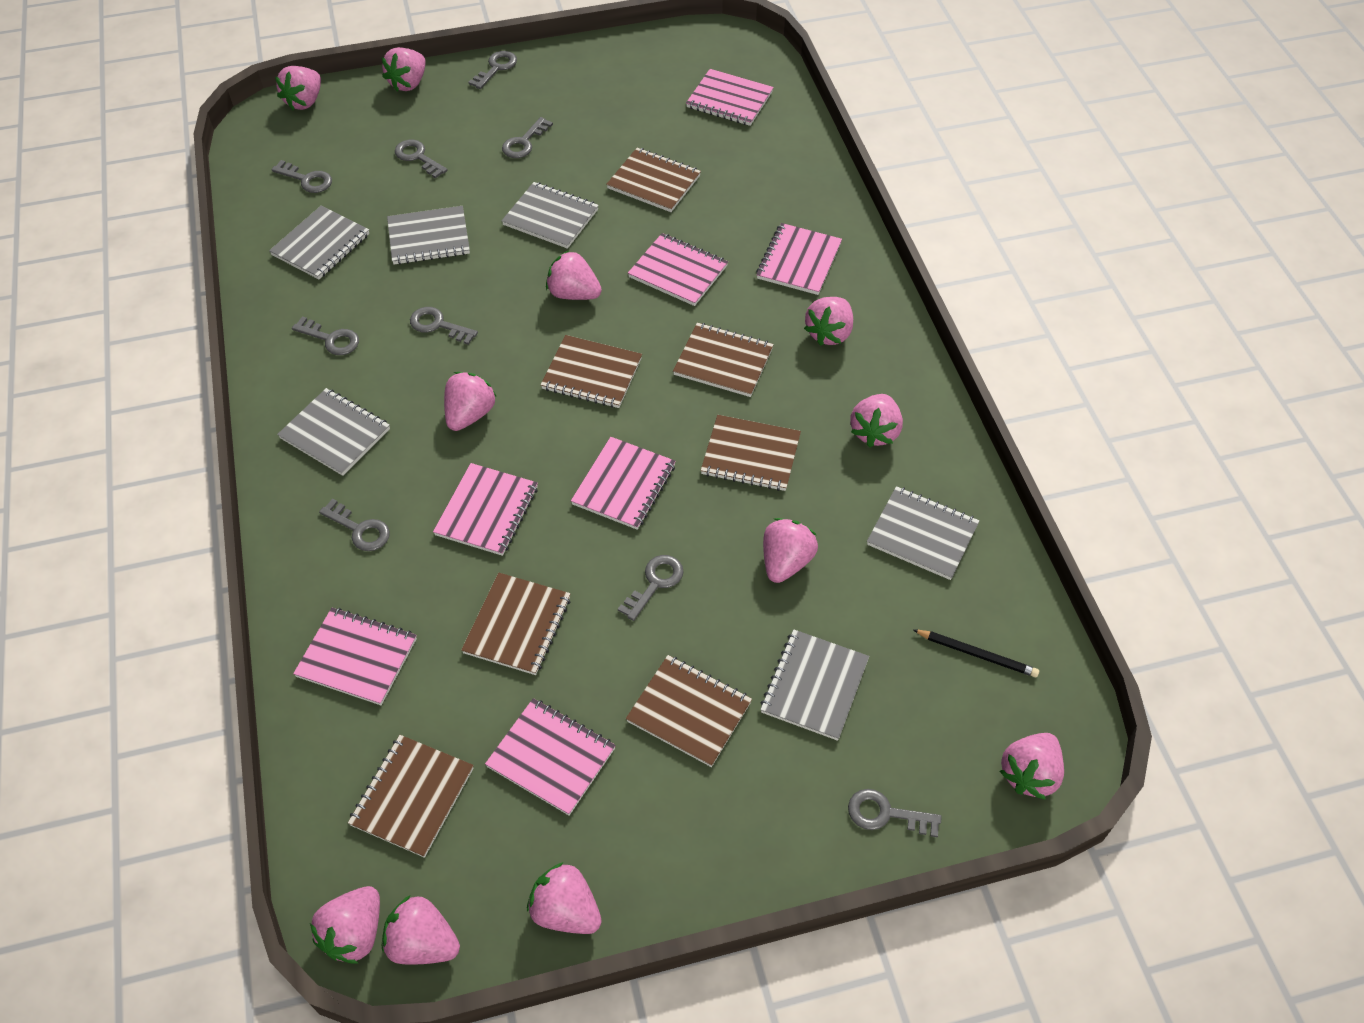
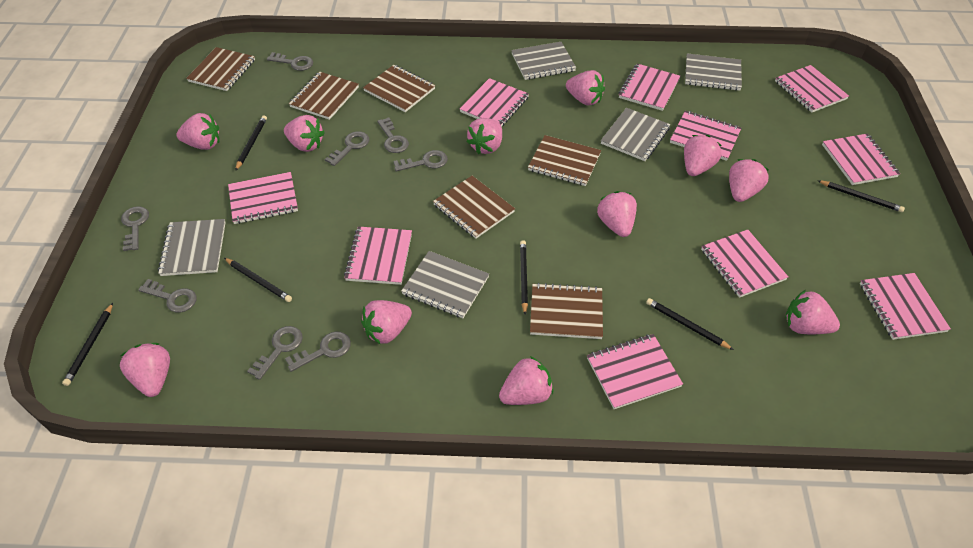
black pencil: [913,629,1039,677] = 1 -> [62,303,113,386] [224,258,292,302] [235,115,267,171] [520,240,528,315] [646,298,734,350] [817,180,905,212] = 6
brown notebook: [348,735,474,858] [461,573,571,675] [541,335,642,408] [606,148,701,212] [626,655,752,767] [673,323,774,397] [701,415,801,491] = 7 -> [186,47,255,91] [289,72,359,120] [363,65,435,112] [433,176,515,239] [528,135,601,186] [530,283,603,339] = 6
grey key: [271,160,332,193] [292,316,359,355] [319,499,390,551] [395,140,448,179] [410,307,478,345] [468,51,517,89] [502,117,553,158] [618,555,684,621] [848,789,941,837] = 9 -> [121,206,149,251] [138,279,197,313] [247,326,303,380] [267,52,313,71] [285,332,351,372] [325,131,369,166] [377,117,409,153] [393,150,448,172] = 8
grey notebook: [269,206,369,279] [277,388,390,476] [387,206,470,265] [502,182,599,249] [760,629,869,741] [867,486,979,580] = 6 -> [158,219,226,276] [401,251,489,318] [511,42,576,80] [601,108,670,161] [685,53,742,91] = 5
pink notebook: [293,608,417,705] [433,463,538,556] [485,698,616,815] [571,437,676,530] [628,233,728,306] [686,69,774,126] [756,223,842,295] = 7 -> [228,172,298,224] [344,227,412,285] [460,78,529,127] [587,334,683,409] [619,64,680,111] [670,111,741,161] [701,230,789,298] [775,65,849,113] [822,133,900,185] [860,273,951,340] = 10

